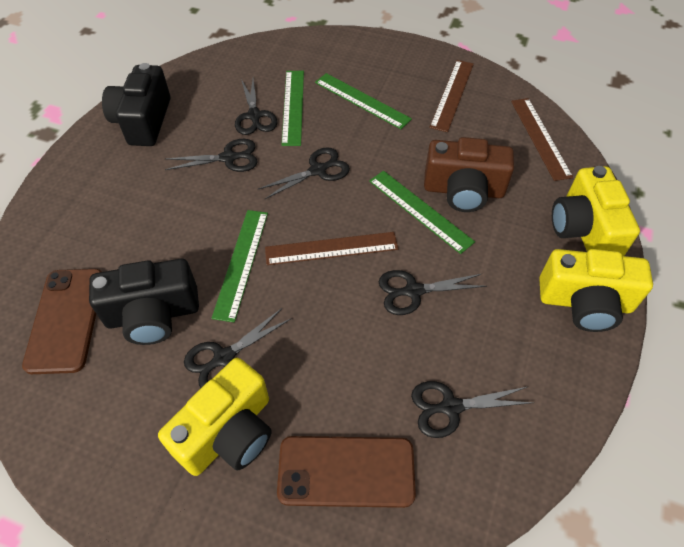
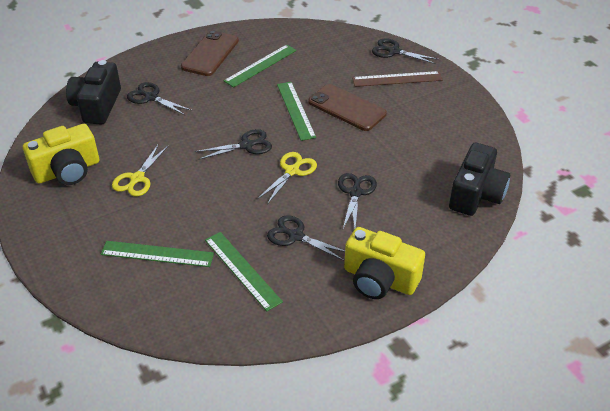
black scissors: [165,139,258,172] [184,308,292,388] [235,79,277,135] [258,147,350,199] [379,270,487,315] [411,381,534,438] = 6 -> [127,82,192,115] [195,129,272,160] [267,215,345,261] [338,173,377,229] [372,38,439,64] = 5
brown camera: [424,137,514,212] = 1 -> none = 0
brown ruler: [265,232,398,265] [429,60,474,132] [511,98,573,181] = 3 -> [352,71,442,87] = 1
yellow camera: [158,358,272,476] [539,249,653,332] [552,166,640,256] = 3 -> [23,124,99,185] [344,227,425,299] = 2
yellow scissors: none = 0 -> [112,144,169,196] [257,152,317,204] = 2

